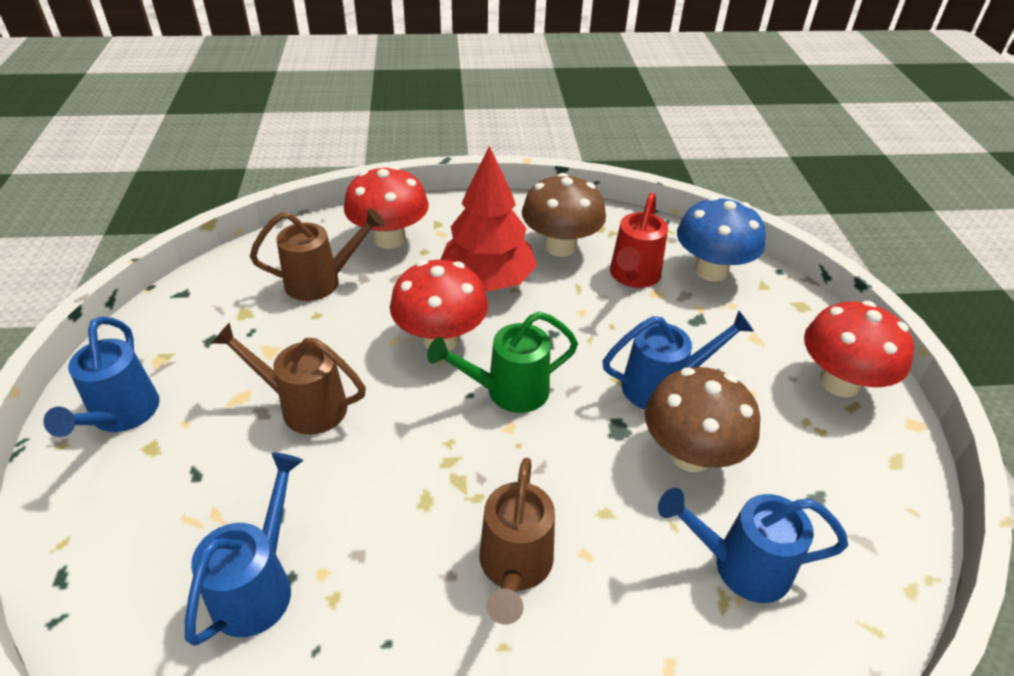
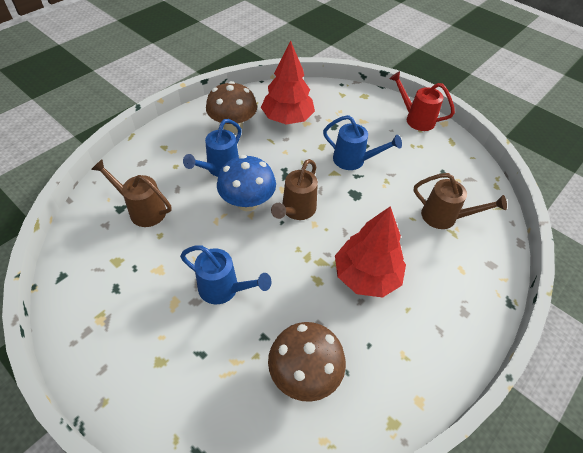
blue watering can: [43,316,159,437] [185,453,303,646] [603,311,754,409] [658,488,848,603] = 4 -> [180,245,271,304] [183,119,242,177] [323,115,402,170] = 3
green watering can: [427,312,578,413] = 1 -> none = 0
red mushroom: [344,166,429,249] [390,260,488,351] [804,301,914,397] = 3 -> none = 0
red tree: [440,146,537,291] = 1 -> [261,41,315,124] [335,206,406,298] = 2

